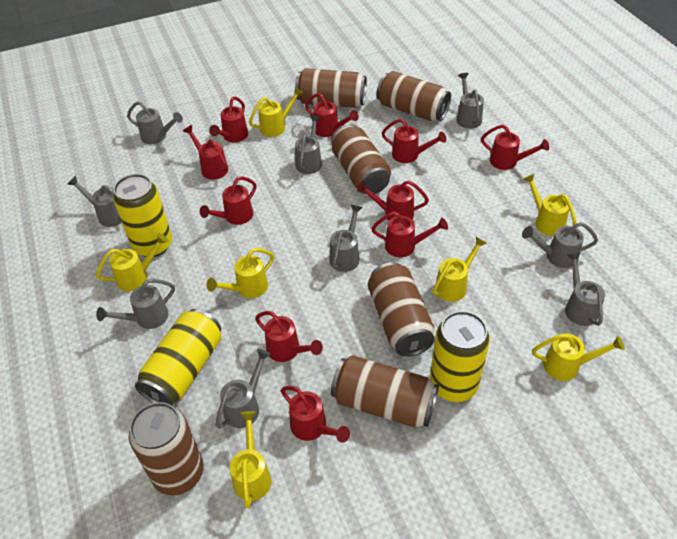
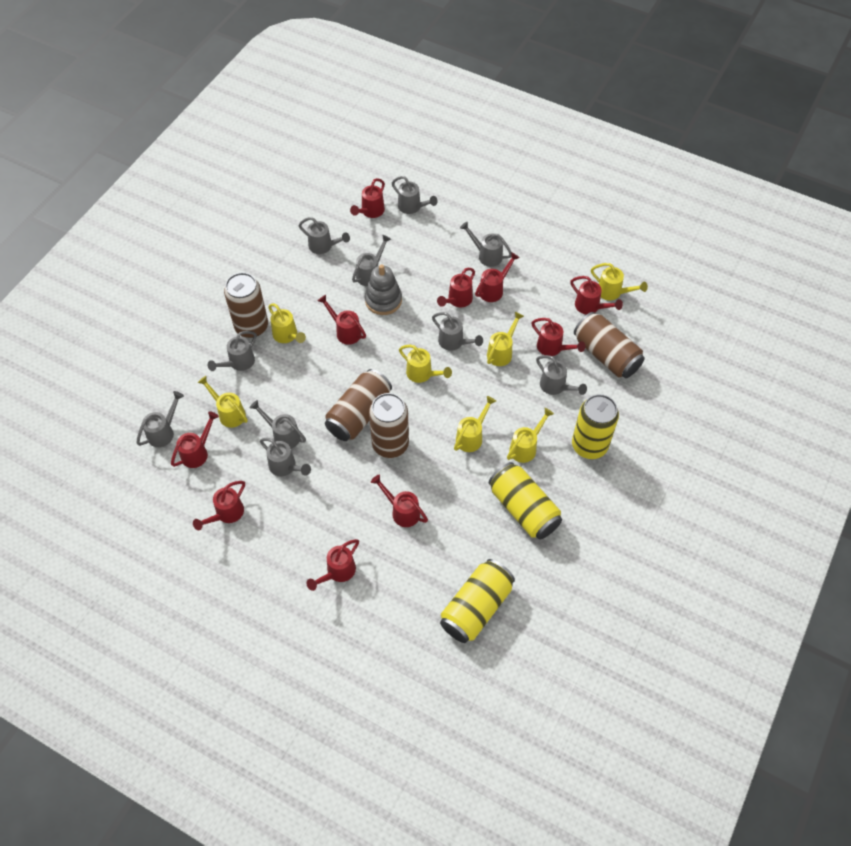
brown can: [129,402,203,495] [295,68,367,108] [331,124,391,194] [331,355,439,428] [368,262,435,357] [376,71,451,121] = 6 -> [224,272,268,338] [325,369,392,441] [369,393,409,458] [574,312,645,378] = 4
grey stacking toy: none = 0 -> [365,264,402,315] = 1
grey watering can: [67,176,122,227] [96,279,175,329] [127,101,183,144] [216,349,271,429] [295,115,322,174] [329,205,363,272] [457,73,484,129] [522,222,598,268] [565,253,605,326] = 9 -> [136,391,184,447] [208,331,257,371] [250,400,306,449] [260,438,311,476] [299,217,350,254] [352,235,391,286] [392,176,438,214] [432,312,483,351] [460,222,511,267] [536,355,587,395] = 10

